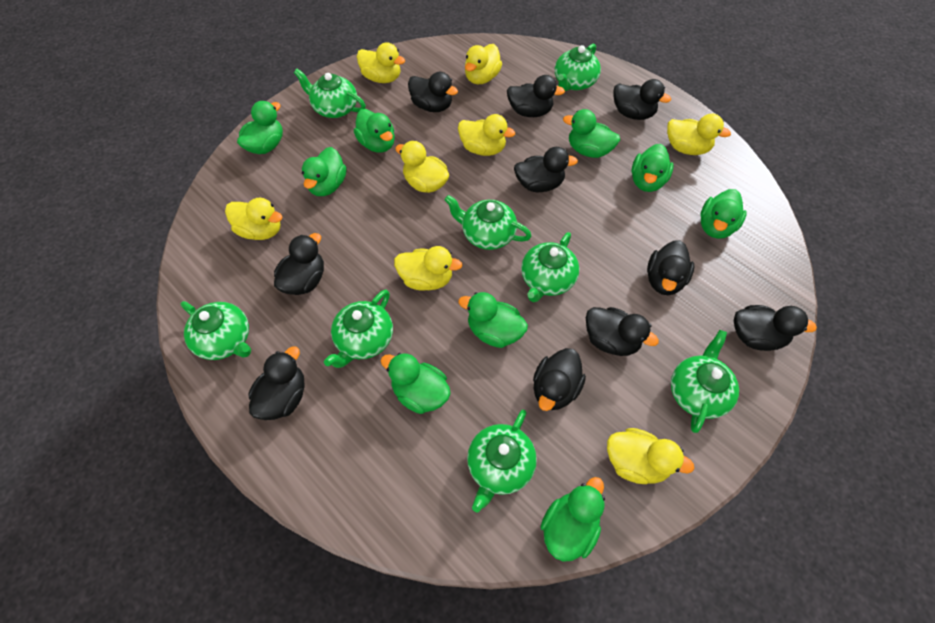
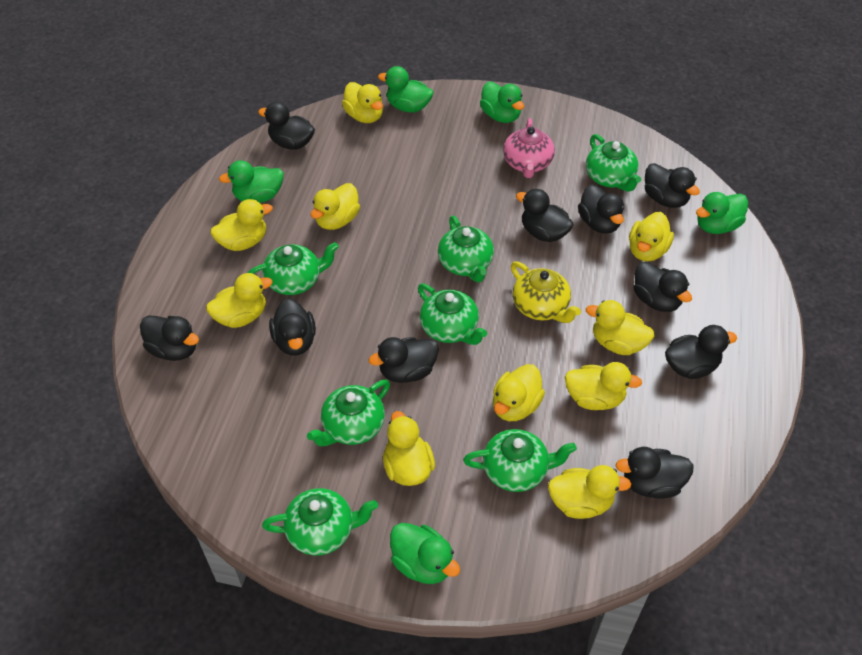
green duck: [237,101,283,154] [302,147,346,196] [354,109,395,153] [381,353,451,414] [458,292,528,348] [541,477,605,562] [563,109,620,158] [632,144,674,192] [700,189,747,239] = 9 -> [219,160,283,203] [378,66,433,113] [390,523,460,584] [480,82,524,123] [696,192,748,234] = 5
green teapot: [180,301,251,360] [294,69,366,118] [324,289,393,368] [444,195,531,250] [467,409,537,512] [521,232,579,302] [555,43,601,91] [671,330,739,433] = 8 -> [248,242,339,295] [262,488,378,556] [307,380,390,446] [418,284,487,345] [438,216,494,283] [463,429,577,492] [586,134,641,192] = 7
pink teapot: none = 0 -> [503,118,555,178] = 1
yellow duck: [225,198,283,240] [357,42,405,83] [394,246,462,291] [395,141,449,193] [458,114,515,156] [465,44,502,84] [607,428,695,484] [667,114,731,155] = 8 -> [206,273,273,328] [211,199,273,251] [311,183,360,230] [342,82,383,123] [383,411,435,486] [493,364,545,421] [548,465,632,519] [565,362,642,410] [586,300,654,355] [629,212,674,261] = 10
yellow teapot: none = 0 -> [511,261,581,323] = 1

